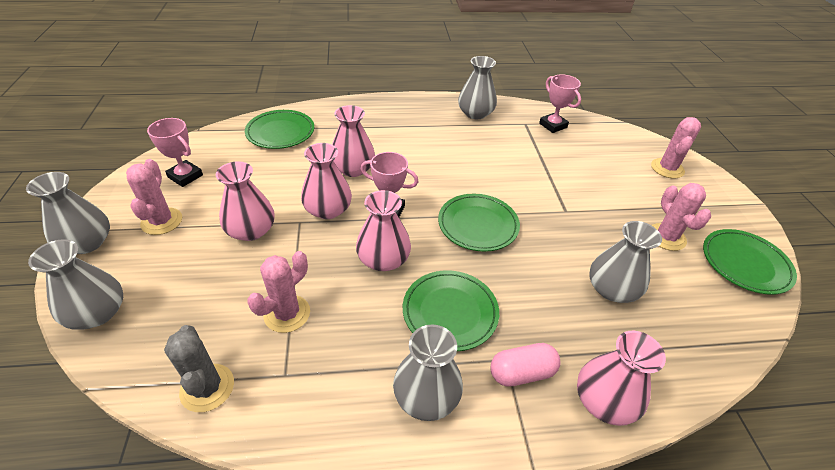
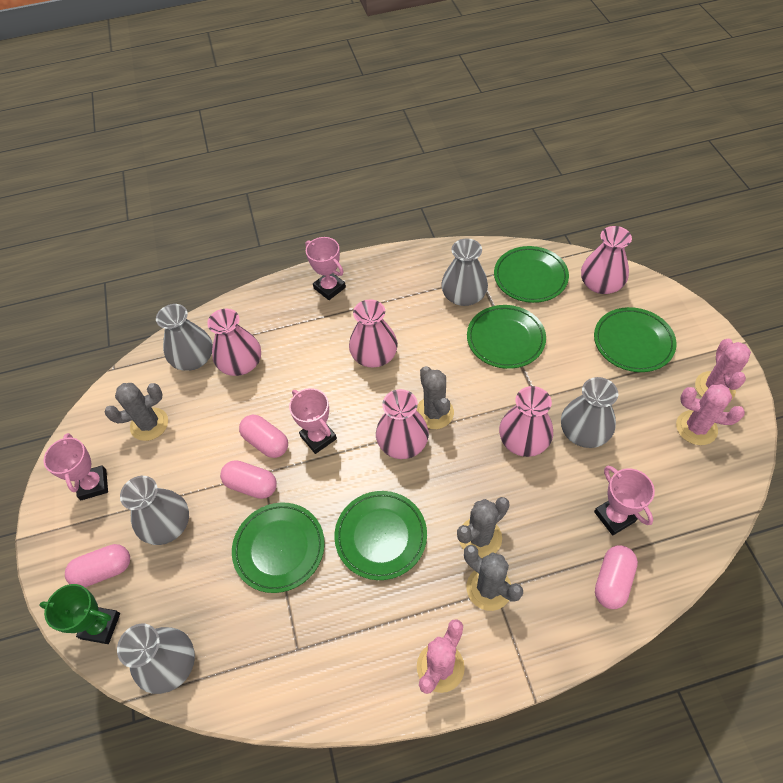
green plate: [245,110,314,149] [403,270,499,351] [438,194,520,252] [703,229,797,295] = 4 -> [232,502,325,593] [334,491,427,580] [467,305,546,369] [494,246,569,303] [594,307,677,372] = 5
green trophy: none = 0 -> [39,584,120,644] = 1
grey cactus: [164,325,234,412] = 1 -> [105,383,168,441] [416,366,454,429] [457,497,510,558] [464,545,523,611] = 4
pink cactus: [126,159,182,235] [248,251,310,333] [651,117,701,179] [651,183,711,251] = 4 -> [417,619,465,694] [676,384,745,445] [695,339,751,399] = 3
pink capsule: [490,343,560,387] = 1 -> [65,544,130,587] [220,460,277,499] [239,415,288,458] [595,545,638,609] = 4
pink trophy: [147,118,203,187] [361,152,419,217] [539,74,581,133] = 3 -> [44,433,108,500] [289,388,337,454] [305,237,346,300] [594,466,655,535] = 4

